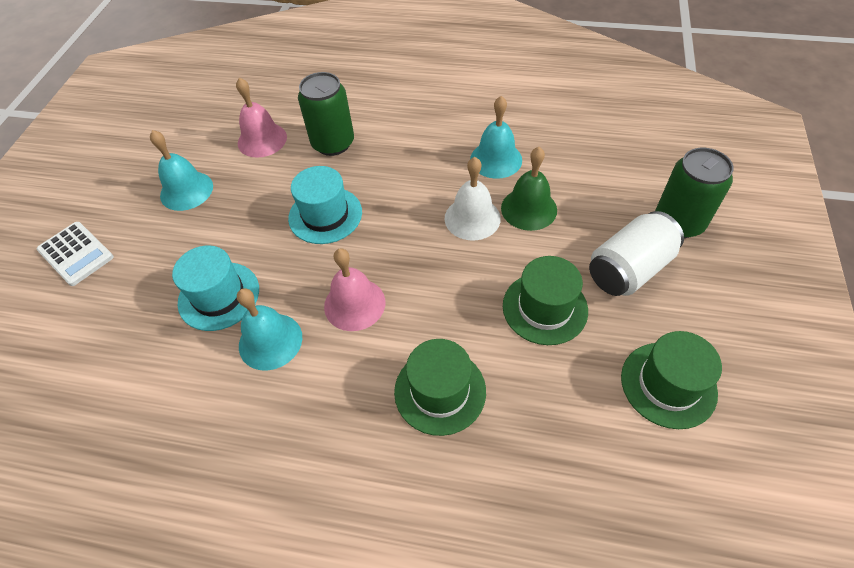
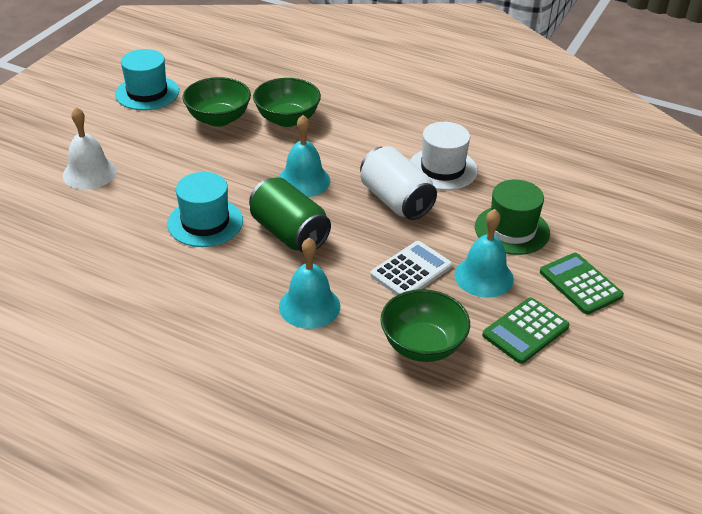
green bell: [501,147,557,231] = 1 -> none = 0
green bowl: none = 0 -> [182,77,251,127] [253,78,321,127] [380,289,470,362] = 3
green calculator: none = 0 -> [482,298,569,364] [540,253,624,315] = 2
green can: [298,72,354,156] [655,148,734,238] = 2 -> [249,177,331,253] = 1
green hat: [394,339,486,436] [503,256,588,345] [621,331,722,429] = 3 -> [475,179,550,255] = 1
pink bell: [236,78,287,158] [324,248,385,331] = 2 -> none = 0
white hat: none = 0 -> [410,122,478,190] = 1

